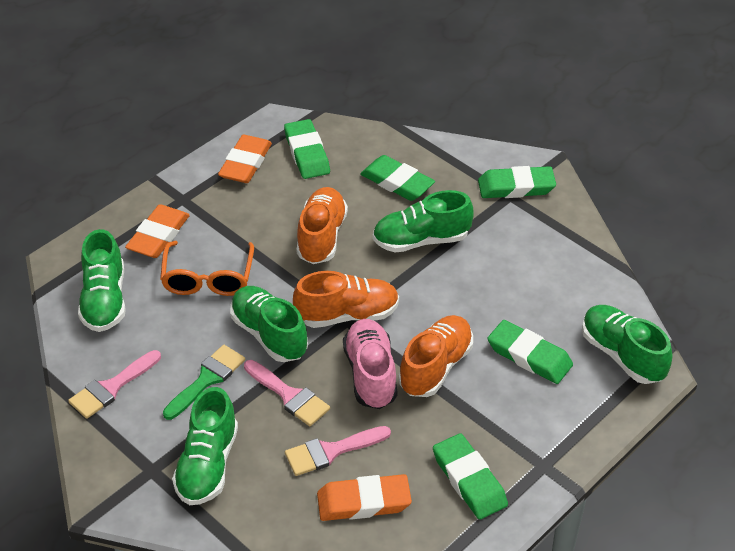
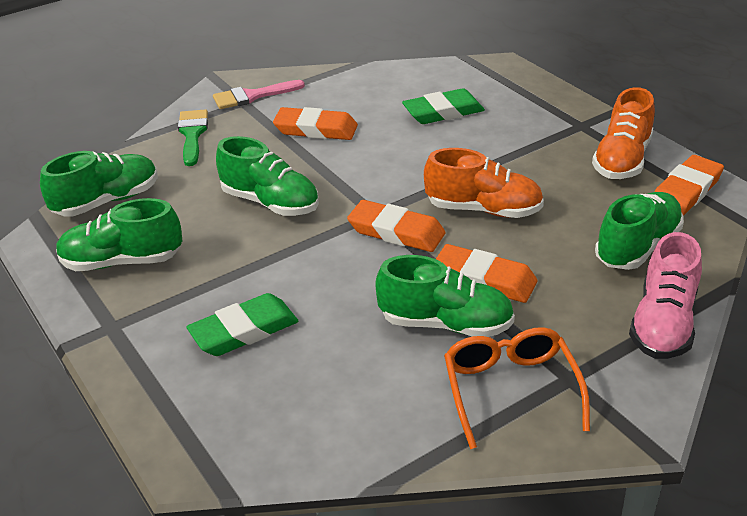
green eraser: [284,119,330,179] [360,155,435,201] [433,433,508,520] [478,166,556,198] [487,320,573,384] = 5 -> [186,293,299,356] [402,88,485,124] = 2
orange eraser: [125,204,190,258] [218,135,272,183] [317,474,412,521] = 3 -> [273,107,358,140] [347,200,446,252] [436,244,538,303] [654,155,724,216] = 4
orange shoe: [293,271,399,328] [296,187,348,264] [399,315,473,397] = 3 -> [424,148,544,218] [592,87,655,179] = 2
pink brush: [68,350,161,419] [244,360,330,426] [285,426,391,476] = 3 -> [213,80,305,109] = 1

